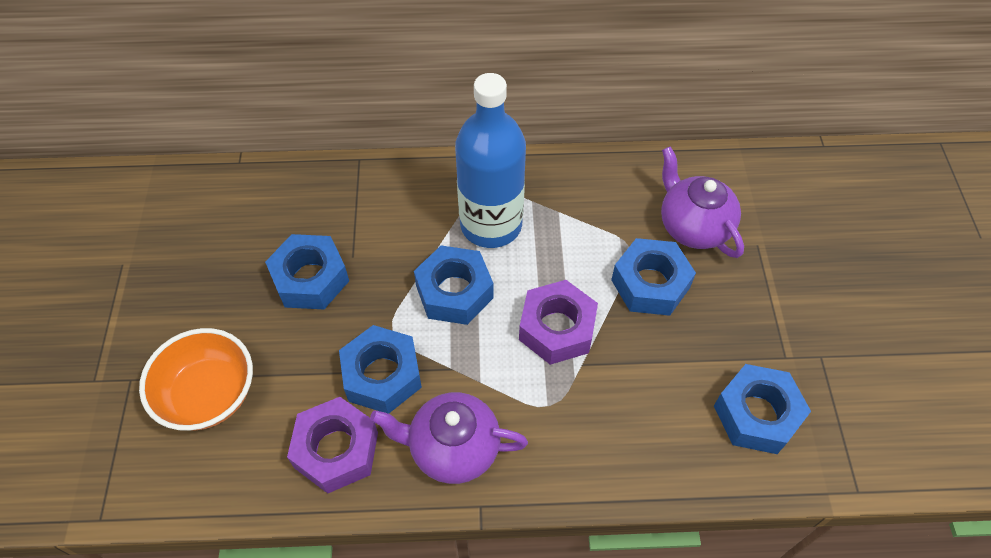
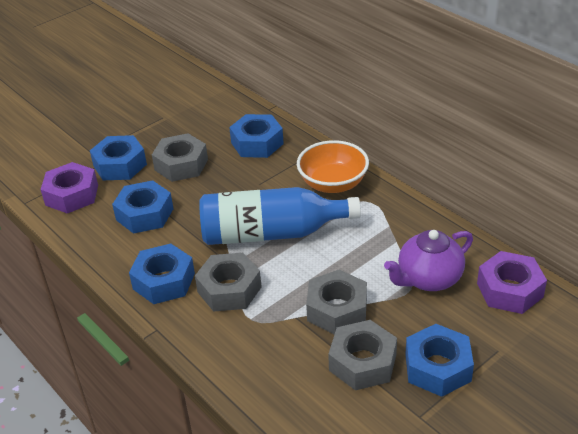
grey nut: none = 0 -> [152,133,208,182] [195,253,262,312] [306,270,367,335] [328,320,397,390] = 4
purple teapot: [370,392,528,484] [661,146,744,258] = 2 -> [384,230,473,291] = 1

